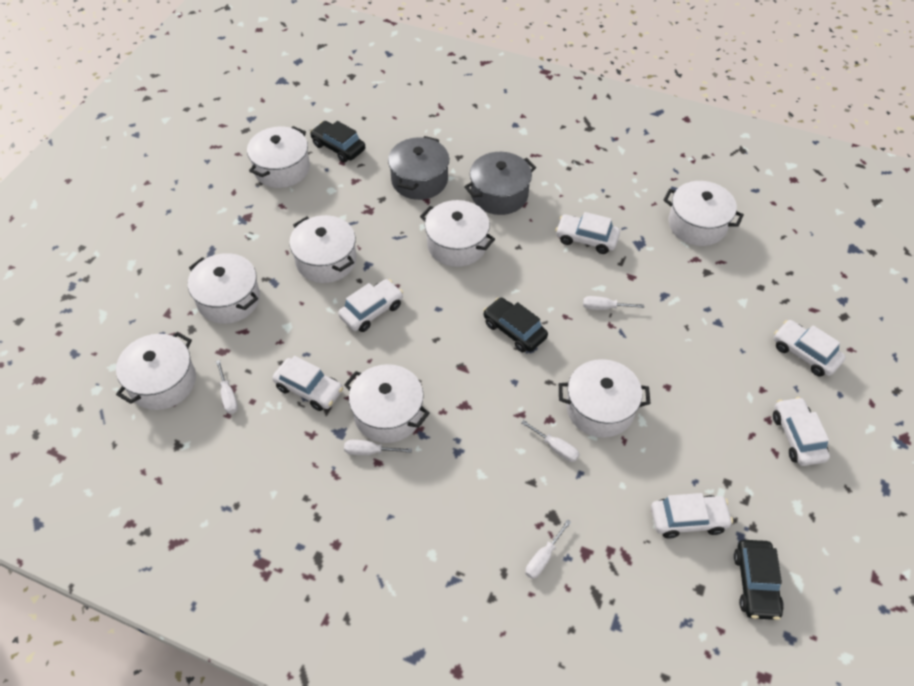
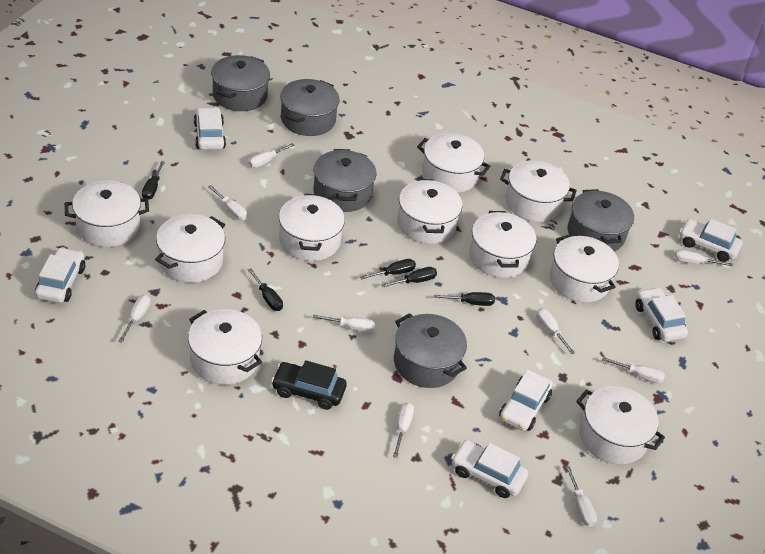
black car: [310,121,365,162] [483,297,548,352] [734,540,784,620] = 3 -> [271,360,347,410] = 1
black screwdriver: none = 0 -> [142,161,165,200] [247,268,283,311] [360,259,416,280] [381,267,437,287] [434,292,495,306] = 5
grey pot: [388,136,449,200] [464,152,536,215] = 2 -> [211,55,270,111] [280,79,339,136] [313,149,376,212] [394,313,467,388] [568,189,634,252] = 5
white pot: [116,332,196,410] [188,253,260,324] [247,126,310,188] [289,215,356,283] [344,364,430,443] [420,200,495,267] [559,359,651,438] [663,181,744,246] = 8 -> [65,181,149,247] [155,214,225,283] [188,309,262,385] [279,194,345,261] [397,179,462,244] [417,133,490,193] [469,211,537,278] [500,161,577,222] [549,234,619,302] [576,386,665,465] = 10
white screwdriver: [216,360,238,414] [344,440,412,455] [521,420,580,462] [525,519,571,579] [583,296,644,310] = 5 -> [118,295,150,342] [208,185,247,220] [248,143,294,168] [313,314,375,333] [393,402,414,458] [536,308,575,354] [566,466,597,527] [602,357,665,383] [675,250,733,266] = 9

